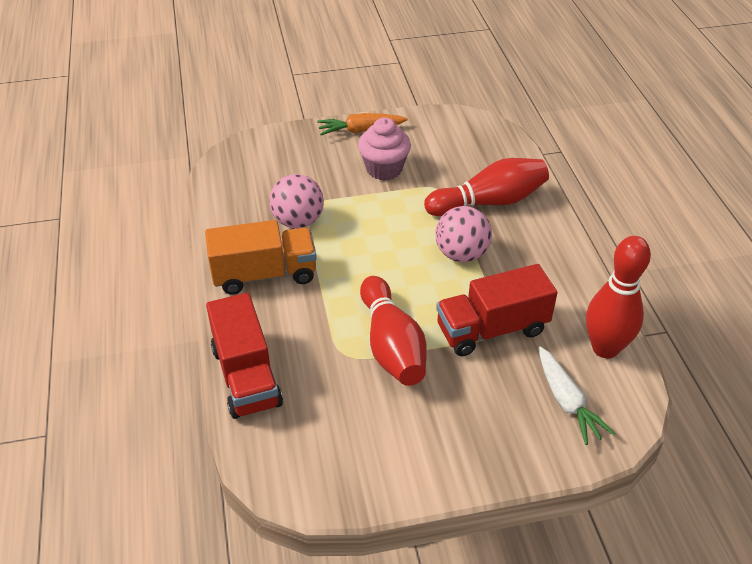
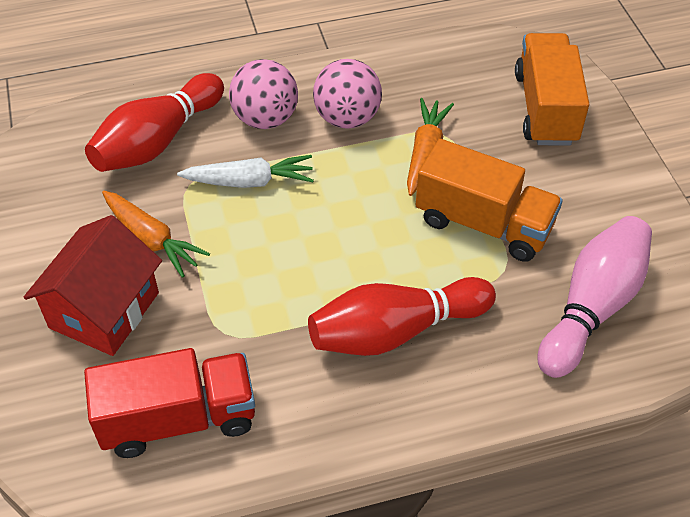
orange carrot: [317,113,408,135] = 1 -> [102,191,210,278] [407,98,454,196] = 2
orange truck: [205,220,317,295] = 1 -> [416,139,563,262] [515,33,589,145] = 2
pink bowling pin: none = 0 -> [537,216,652,378] = 1
pink cupcake: [358,117,411,180] = 1 -> none = 0
red bowling pin: [360,276,427,386] [424,158,549,216] [586,236,651,358] = 3 -> [85,73,224,172] [308,277,496,356] = 2
red house: none = 0 -> [23,215,162,356] = 1
red truck: [206,293,283,419] [436,264,558,356] = 2 -> [84,348,255,458] = 1

